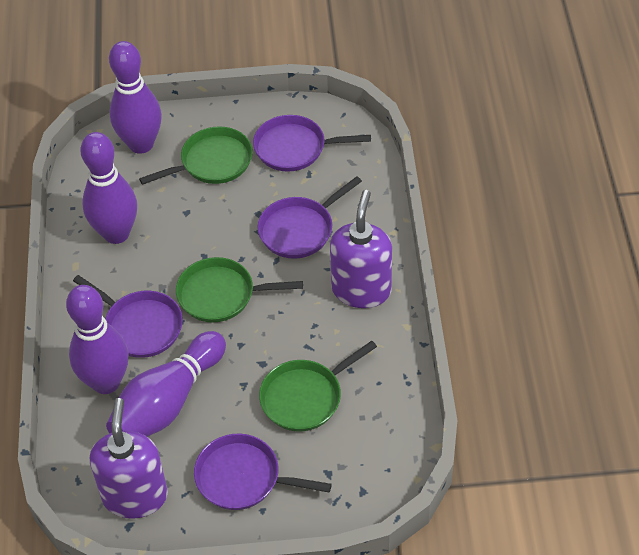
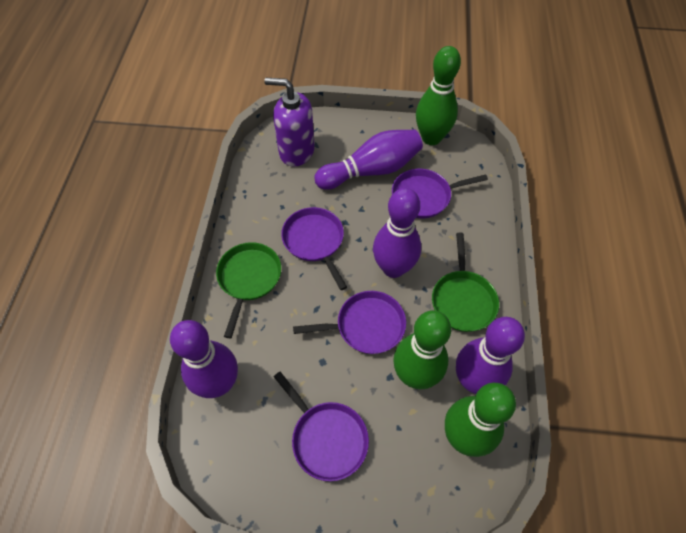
green bowling pin: none = 0 -> [393,310,451,389] [416,46,461,145] [445,383,516,457] = 3
green pan: [139,126,253,185] [176,257,303,322] [259,341,377,432] = 3 -> [216,242,281,338] [432,233,499,332] = 2
purple soap dispenser: [90,398,168,519] [330,190,392,308] = 2 -> [264,78,315,167] = 1

